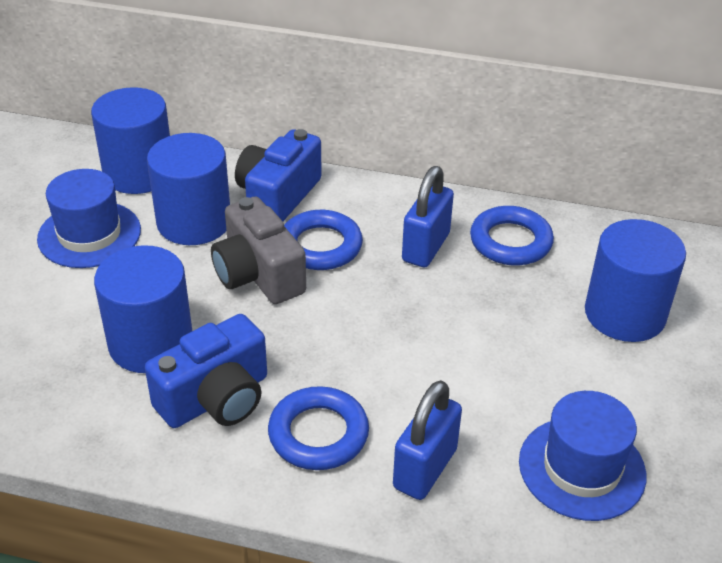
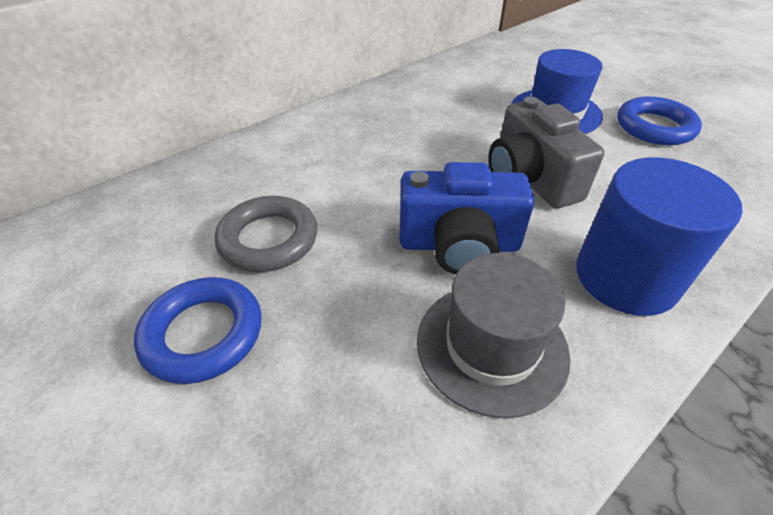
blue camera: [145,314,267,428] [235,129,322,221] = 2 -> [399,162,534,274] = 1
blue cylinder: [91,87,170,194] [94,245,192,373] [147,133,230,245] [585,219,686,342] = 4 -> [576,157,742,316] = 1
blue hat: [37,169,141,268] [519,391,646,521] = 2 -> [511,49,603,134] = 1
blue padlock: [393,380,462,500] [402,166,454,267] = 2 -> none = 0
blue ring: [268,386,369,470] [284,210,363,270] [470,206,554,265] = 3 -> [134,277,262,384] [617,96,702,145] = 2
grey hat: none = 0 -> [417,253,571,418] = 1
grey ring: none = 0 -> [215,196,317,272] = 1

